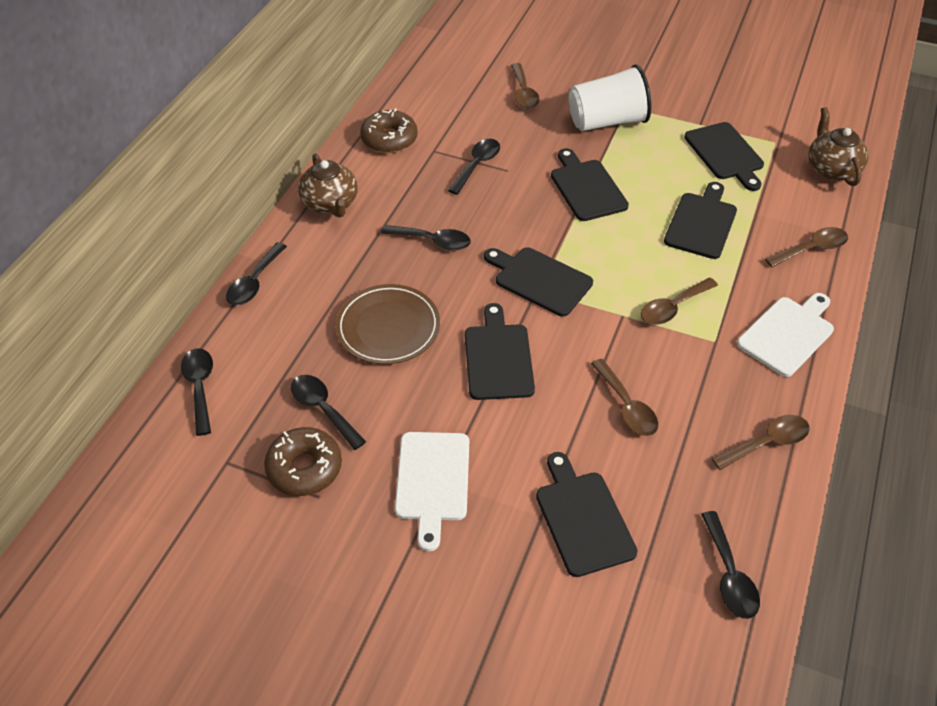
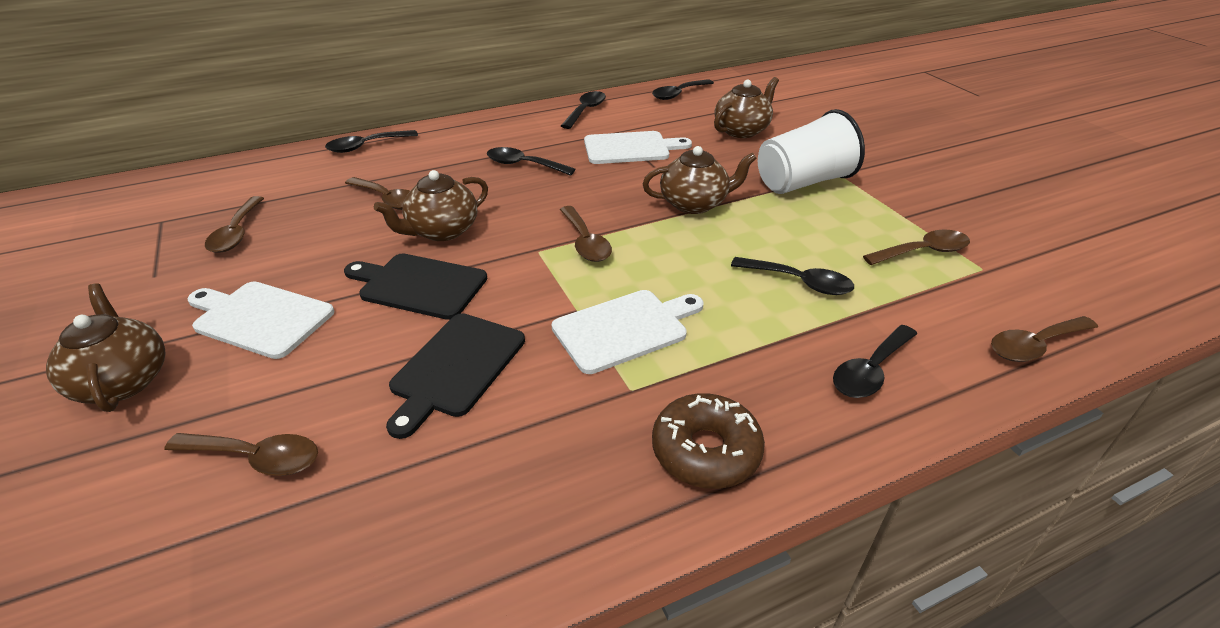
black cutting board: [465,303,535,400] [484,247,593,317] [536,452,637,577] [551,148,629,221] [664,182,737,259] [684,122,764,191] = 6 -> [344,253,488,320] [386,313,525,439] = 2
brown donut: [264,427,342,496] [360,108,418,153] = 2 -> [652,393,765,489] = 1
brown plate: [335,284,440,364] = 1 -> none = 0
brown spoon: [511,63,540,109] [591,359,658,436] [641,278,718,325] [711,415,810,470] [765,227,848,267] = 5 -> [164,433,318,476] [205,196,264,253] [345,177,410,210] [560,206,612,262] [863,230,970,265] [991,316,1098,362] = 6
brown teapot: [298,153,358,217] [808,107,869,186] = 2 -> [46,283,166,412] [374,170,488,241] [643,146,757,214] [714,77,779,138] = 4
white cutting board: [395,432,469,551] [737,293,834,377] = 2 -> [187,282,334,359] [552,290,703,374] [584,131,692,164] = 3

